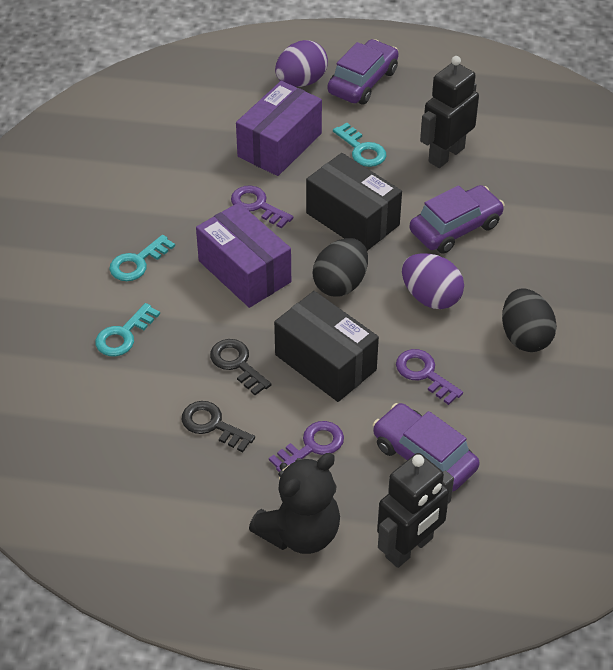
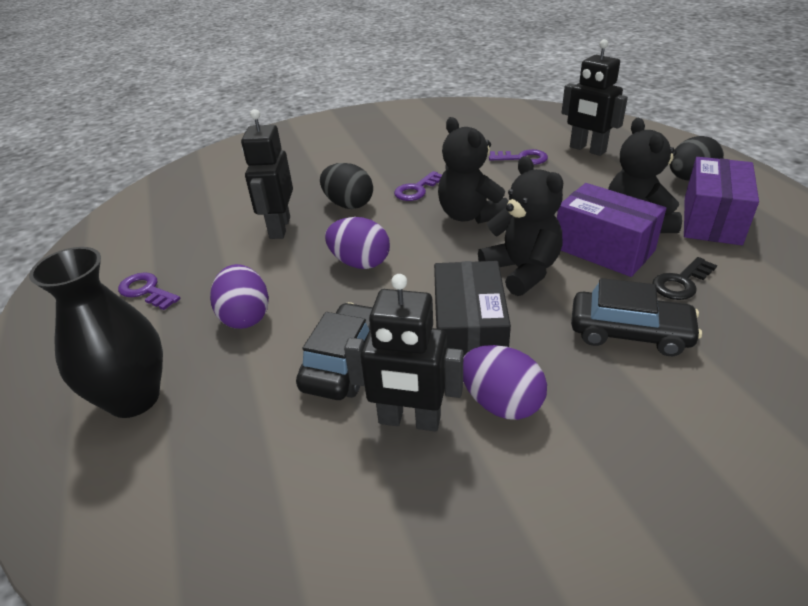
black box: [274,291,379,402] [306,153,402,251] = 2 -> [434,261,511,357] = 1
black car: none = 0 -> [296,302,373,400] [571,278,702,356] = 2
black key: [182,401,255,452] [210,339,271,395] = 2 -> [652,257,717,300] = 1
black robot: [377,453,454,568] [420,56,479,168] = 2 -> [241,109,293,239] [344,274,463,432] [562,39,628,156] = 3
black teddy bear: [249,453,340,554] = 1 -> [438,117,509,224] [478,156,563,296] [608,118,682,233] = 3
black vase: none = 0 -> [29,247,163,418] = 1
purple car: [327,39,399,104] [373,403,480,492] [410,185,505,254] = 3 -> none = 0
purple egg: [275,40,328,87] [402,253,464,309] = 2 -> [210,264,269,329] [325,217,390,269] [463,345,547,420] = 3
turquoise key: [95,303,160,357] [109,235,175,281] [333,123,386,167] = 3 -> none = 0

